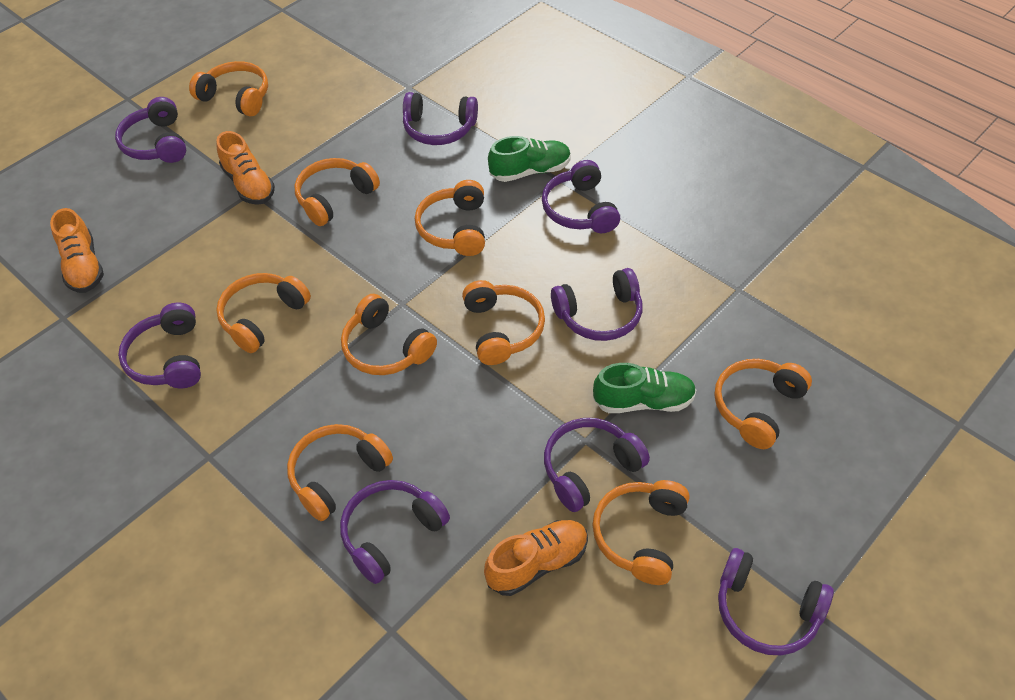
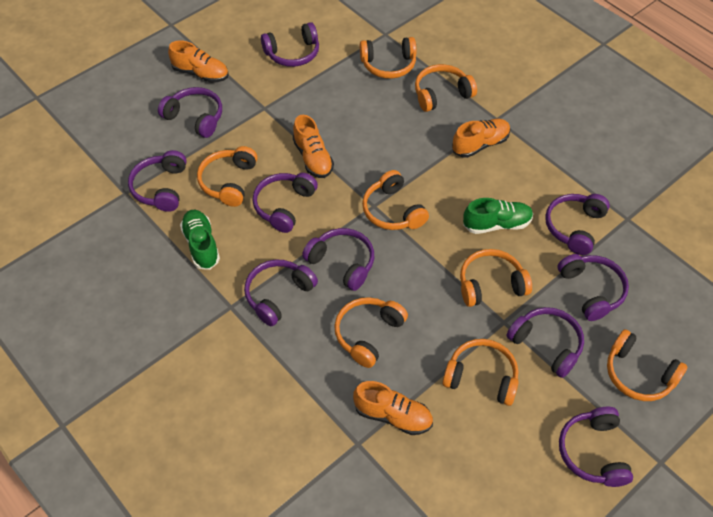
orange headphones: [189,61,268,116] [216,273,311,353] [287,424,393,521] [295,158,380,226] [341,294,437,375] [415,180,485,256] [462,280,545,365] [592,480,690,585] [714,359,812,449] = 9 -> [197,146,258,207] [334,297,408,368] [360,37,416,79] [362,170,429,230] [415,64,477,112] [442,339,519,406] [460,249,532,307] [607,329,688,401] = 8
orange shoe: [50,208,104,293] [216,131,275,205] [484,520,588,596] = 3 -> [168,40,229,83] [293,115,334,178] [353,381,433,435] [452,119,511,158] = 4
purple headphones: [115,97,186,163] [118,302,201,388] [340,480,450,584] [403,92,478,145] [542,160,620,233] [544,418,650,512] [551,268,642,341] [718,548,834,655] = 8 -> [128,150,187,212] [158,87,222,138] [244,260,318,326] [252,173,318,233] [261,22,319,67] [302,228,374,291] [506,307,584,378] [545,194,610,255] [558,254,629,321] [559,407,633,487] = 10

